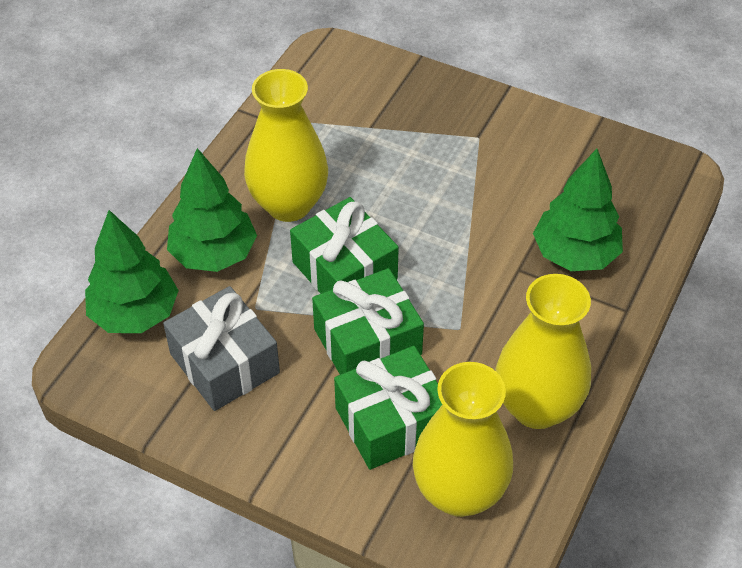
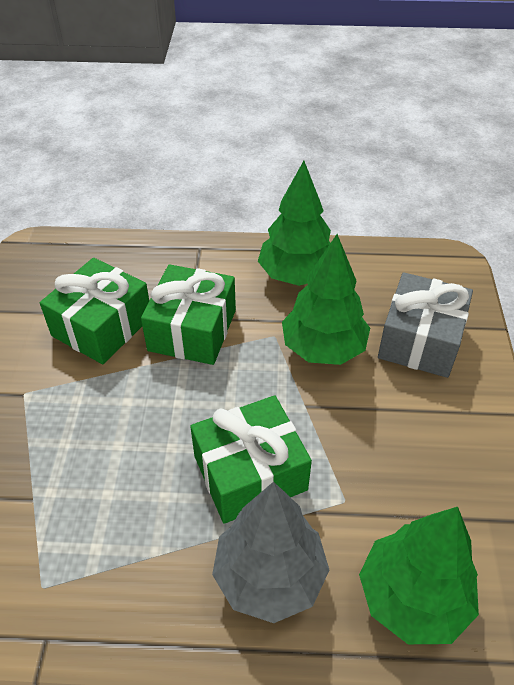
grey tree: none = 0 -> [212,482,329,623] = 1
yellow vase: [244,69,328,222] [413,362,513,517] [495,274,591,429] = 3 -> none = 0

